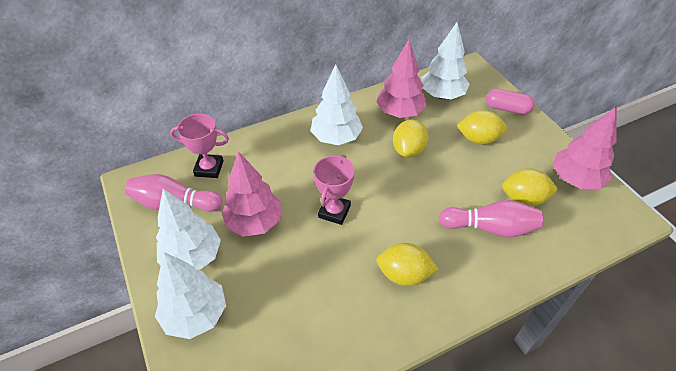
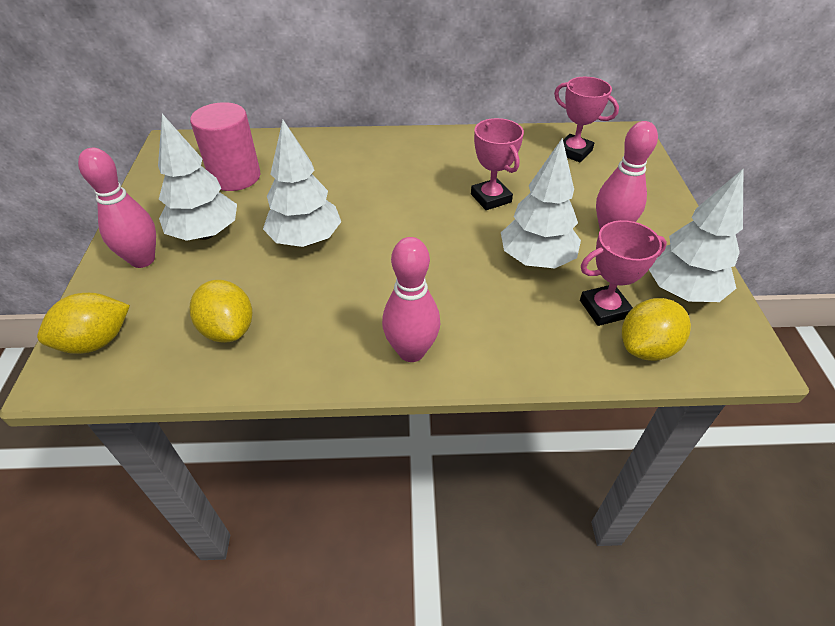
pink bowling pin: [125,174,223,212] [439,200,543,238] = 2 -> [78,148,156,268] [382,237,440,362] [596,121,658,229] = 3
pink capsule: [486,89,535,115] = 1 -> none = 0
pink cylinder: none = 0 -> [190,102,260,191] = 1
pink tree: [221,151,282,237] [376,40,427,118] [552,106,617,189] = 3 -> none = 0
pink trophy: [170,114,229,178] [313,155,354,225] = 2 -> [471,118,524,210] [554,77,619,162] [580,220,667,326] = 3
yellow lemon: [376,243,439,286] [393,119,428,158] [457,110,507,145] [502,168,559,206] = 4 -> [37,293,130,354] [190,280,252,343] [622,298,691,361] = 3

